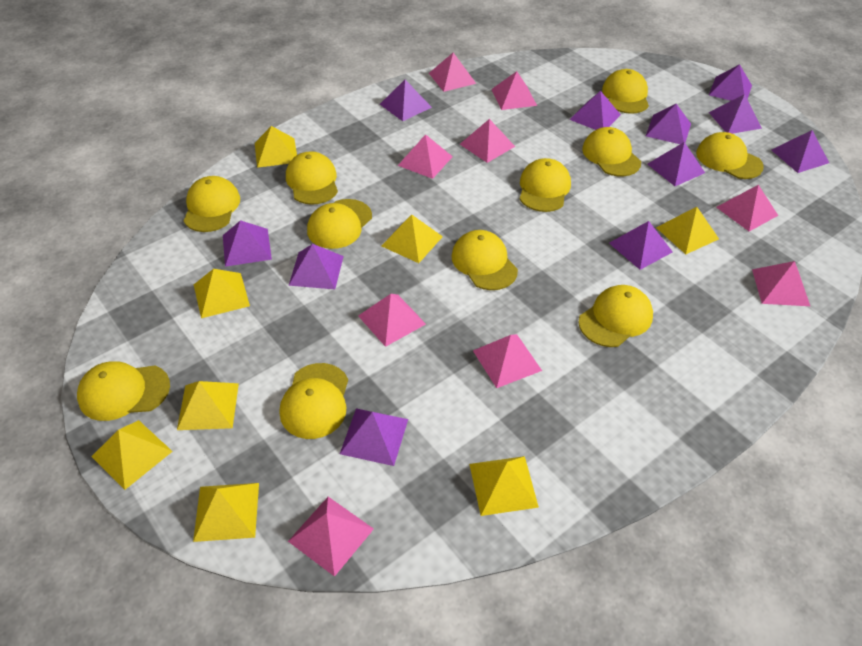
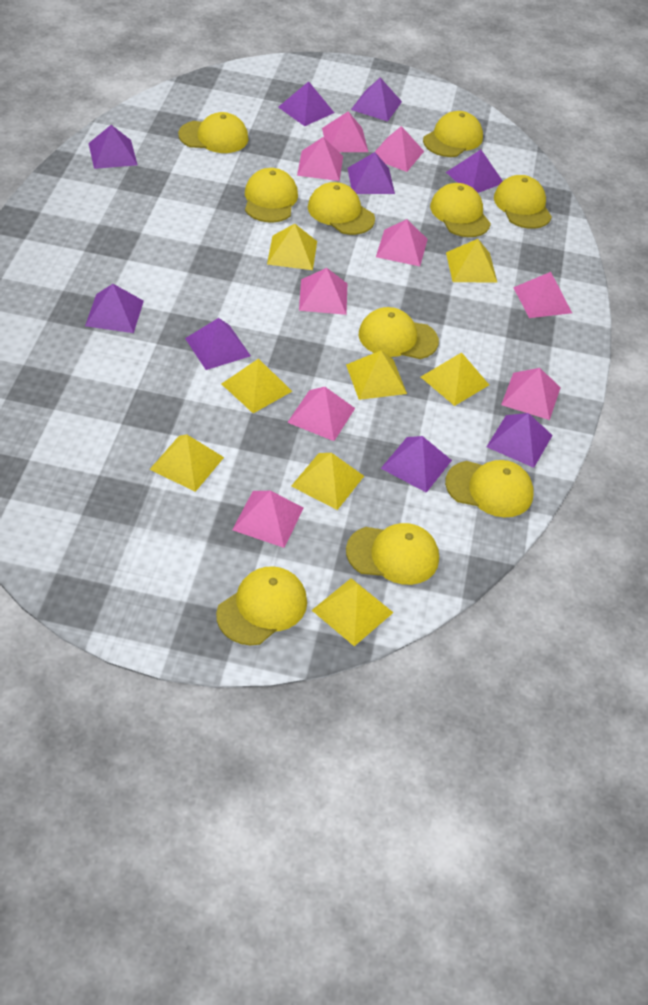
purple pyramid: [223,220,272,267] [288,244,344,289] [340,408,408,466] [380,80,432,121] [569,91,621,130] [609,221,673,270] [646,104,691,144] [647,142,705,186] [709,64,752,101] [709,94,762,134] [771,130,829,173] = 11 -> [85,284,144,333] [88,125,137,169] [185,318,251,370] [278,81,334,126] [348,152,395,194] [351,77,402,121] [381,436,452,493] [446,150,503,193] [487,413,553,468] = 9
yellow cap: [77,361,170,421] [184,176,240,232] [280,363,348,439] [286,151,338,205] [307,199,372,249] [451,230,518,290] [519,158,571,212] [578,285,653,347] [582,127,641,176] [602,69,649,114] [696,132,764,179] = 11 -> [178,112,248,153] [216,566,307,645] [245,168,298,223] [308,182,375,235] [346,523,439,585] [359,307,439,359] [423,111,483,157] [430,183,491,237] [445,460,534,518] [494,175,552,229] = 10

